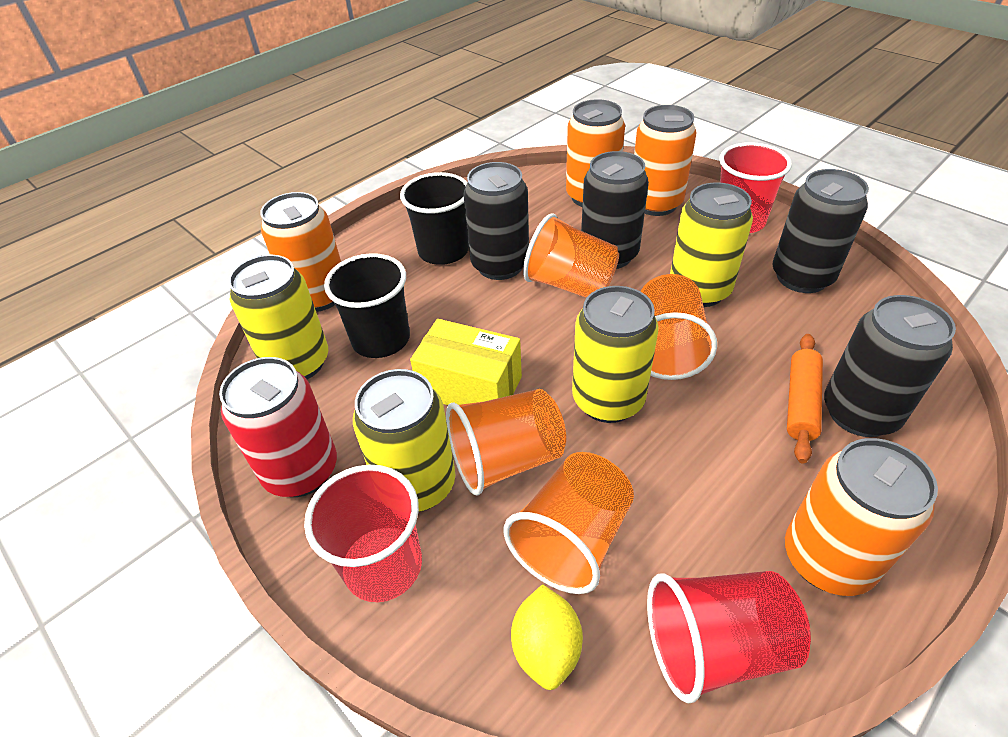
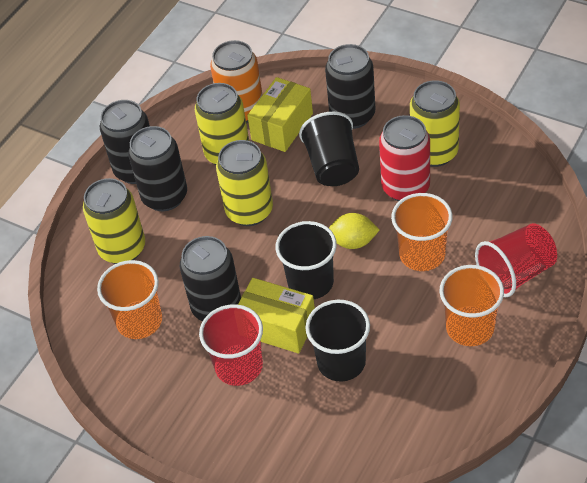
black cup: [324,253,410,358] [400,172,469,265] = 2 -> [276,221,337,299] [299,111,359,186] [305,300,370,382] = 3
orange can: [260,192,341,312] [566,99,625,207] [634,105,696,216] [785,438,938,596] = 4 -> [210,40,263,123] = 1
orange cup: [446,389,566,495] [504,452,634,594] [523,213,619,298] [641,274,717,380] = 4 -> [97,260,162,339] [391,193,453,271] [439,265,504,346] = 3
orange rolling pin: [787,334,823,464] = 1 -> none = 0
red cup: [304,465,422,602] [647,571,811,703] [719,142,792,233] = 3 -> [199,304,263,386] [475,223,557,297] = 2
yellow box: [410,319,522,405] = 1 -> [238,278,315,353] [247,77,313,152] = 2

